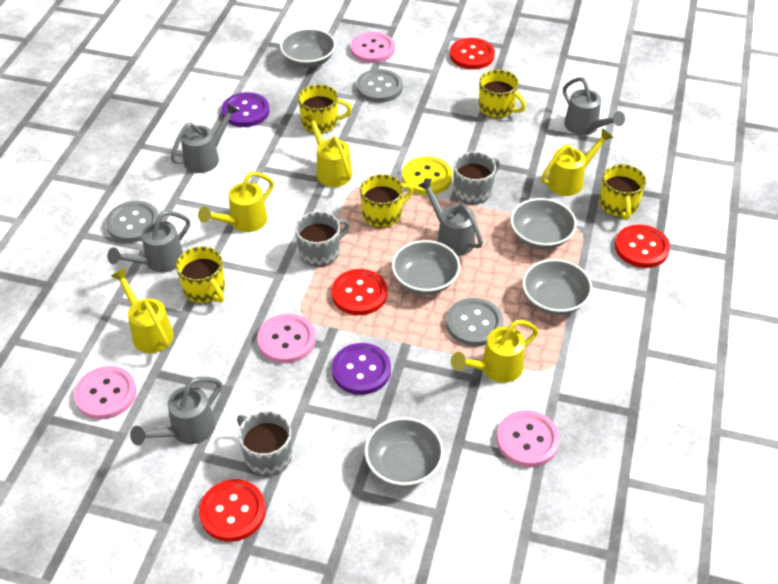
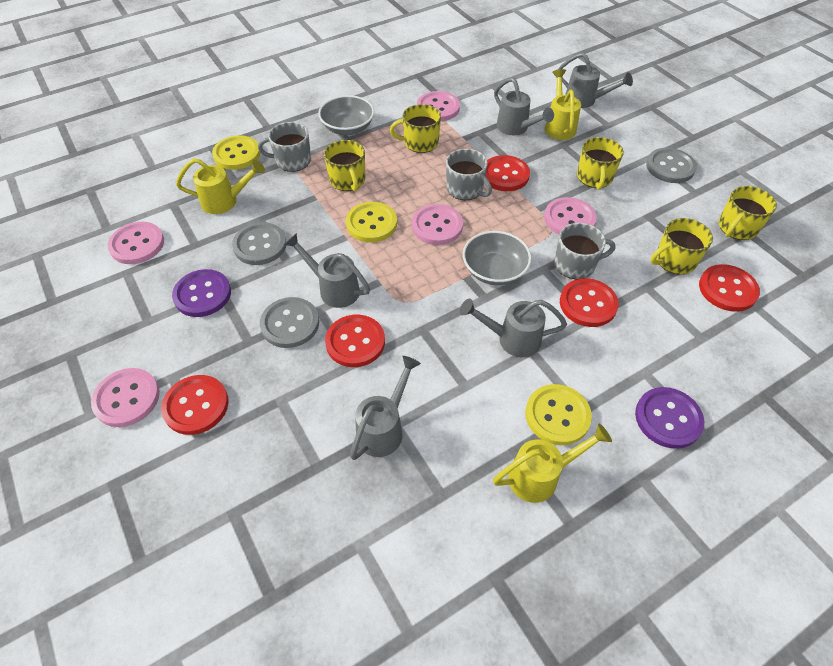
grey bowl: [280,28,336,67] [365,417,444,487] [392,240,460,295] [510,198,577,249] [522,259,592,315] = 5 -> [318,95,374,135] [463,231,531,285] = 2
pink button: [74,366,137,419] [257,314,316,363] [350,32,395,63] [497,410,560,467] = 4 -> [91,368,160,427] [108,222,164,264] [412,204,463,245] [417,91,460,121] [544,197,597,235] = 5
red button: [199,479,266,542] [332,269,387,315] [450,38,495,69] [615,225,670,268] = 4 -> [161,375,229,435] [325,315,385,367] [486,155,530,191] [560,278,619,327] [699,264,760,312] = 5
yellow button: [402,156,452,195] = 1 -> [212,135,260,170] [346,202,397,242] [525,384,592,445] = 3
yellow watering can: [111,268,174,353] [198,172,274,232] [304,112,352,187] [451,320,538,383] [541,128,614,196] = 5 -> [176,158,265,214] [493,424,612,503] [545,69,581,140] = 3

